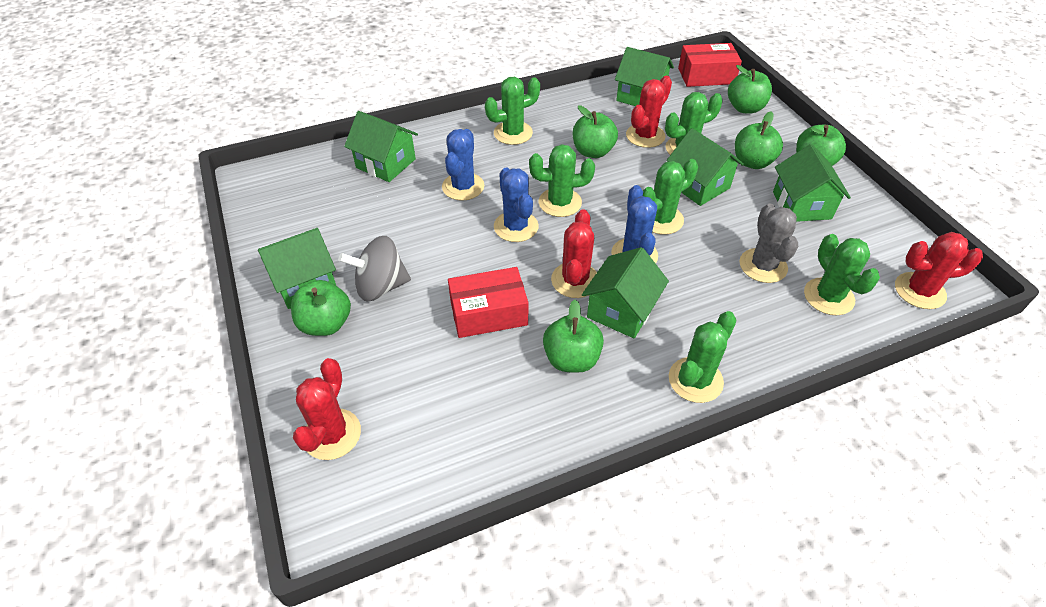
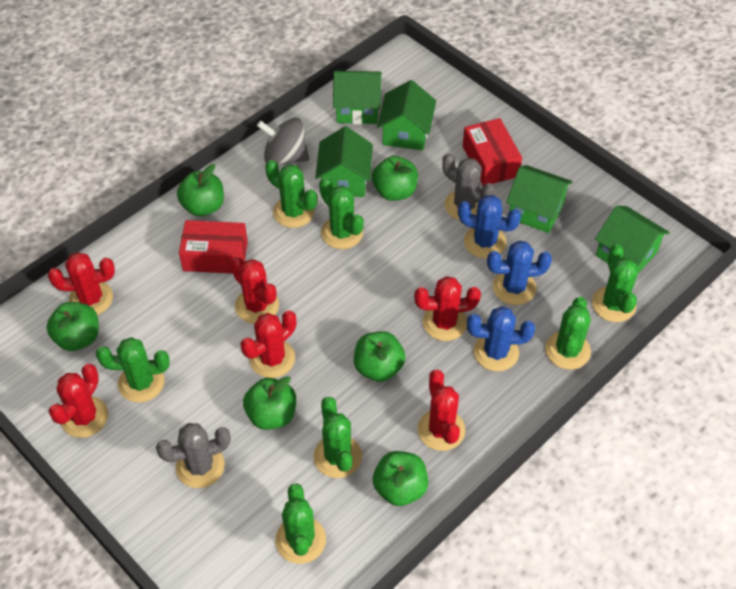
green cactus: [485,77,540,145] [529,144,595,217] [643,159,698,235] [665,92,723,155] [669,311,737,403] [804,234,880,315] = 6 -> [96,337,170,403] [265,160,317,228] [275,484,326,564] [314,397,362,478] [319,177,364,249] [545,297,591,370] [592,244,638,322] = 7
green house: [258,228,336,309] [344,111,418,182] [582,247,669,338] [615,47,674,106] [667,128,744,206] [773,144,851,222] = 6 -> [315,126,373,197] [333,71,382,124] [377,80,436,151] [506,165,573,233] [595,206,670,274] = 5
grey cactus: [739,204,798,283] = 1 -> [156,423,231,488] [442,153,495,220] = 2
red cactus: [293,358,361,460] [551,209,597,298] [626,76,672,148] [895,232,983,309] = 4 -> [48,252,115,315] [48,364,108,438] [230,257,279,324] [240,310,296,378] [414,276,481,341] [418,370,465,451] = 6

